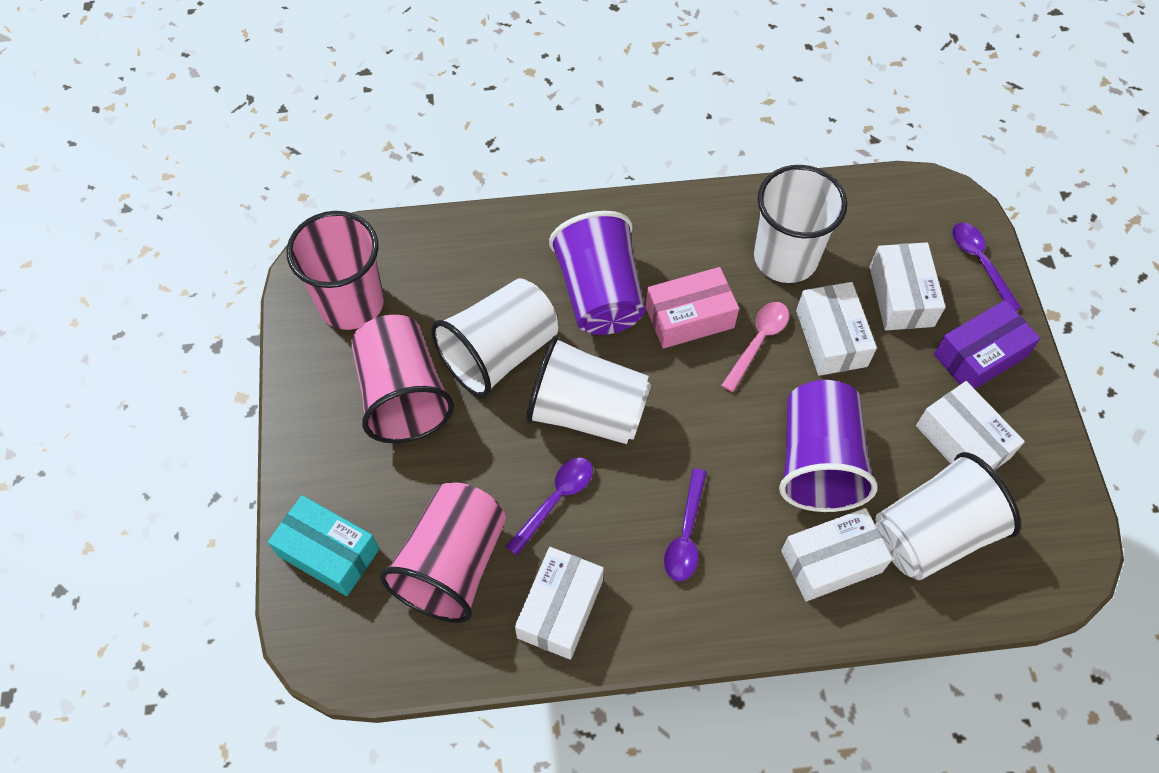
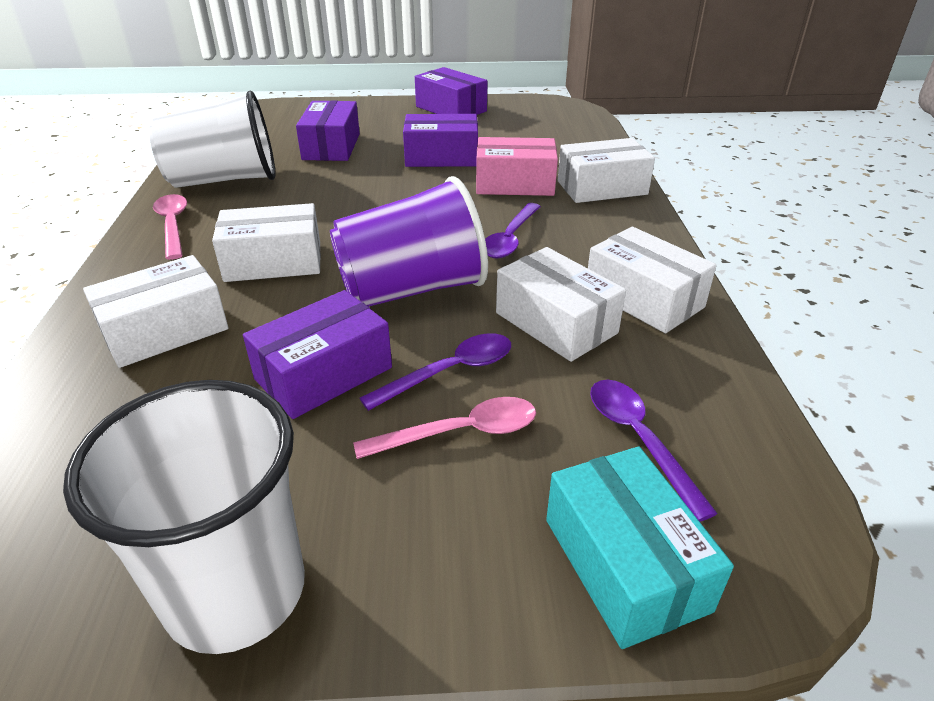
pink cup: [287,211,384,330] [351,315,454,443] [380,482,506,623] = 3 -> none = 0
pink spoon: [721,302,789,392] = 1 -> [153,194,187,260] [353,397,536,459] = 2
purple box: [934,300,1041,389] = 1 -> [243,290,392,419] [296,100,360,161] [403,114,478,167] [415,67,488,115] = 4
purple cup: [549,211,645,335] [779,380,878,512] = 2 -> [330,176,488,307] = 1
white cup: [431,278,558,398] [526,336,652,444] [754,165,847,283] [875,452,1021,580] = 4 -> [63,380,305,654] [149,91,275,188] = 2

